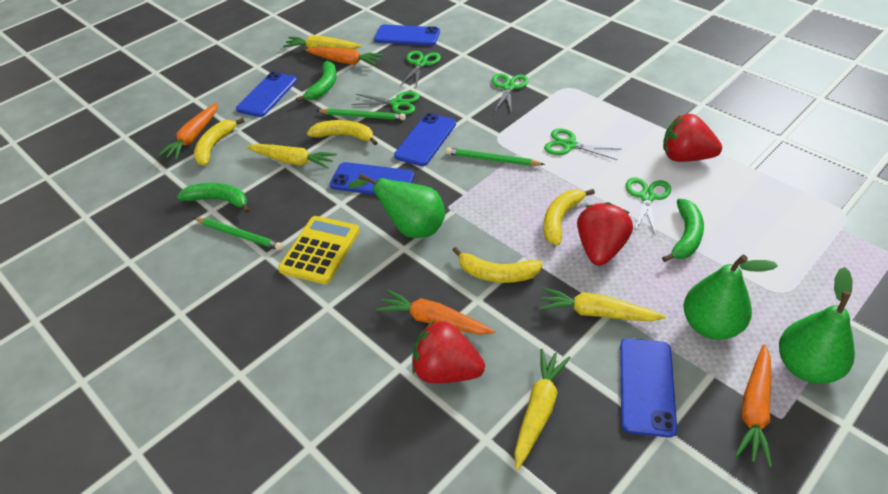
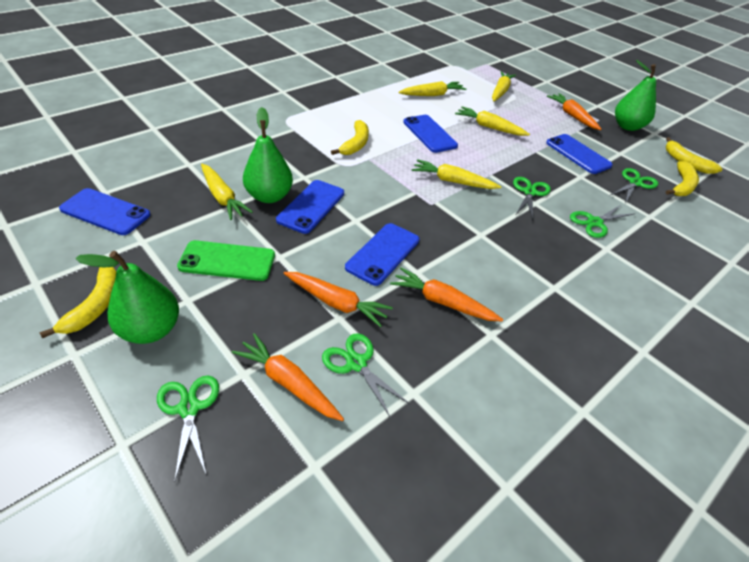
green banana: [177,183,249,213] [296,61,337,102] [662,199,704,262] = 3 -> none = 0
green pencil: [194,217,283,250] [316,108,406,120] [446,148,545,166] = 3 -> none = 0
green phone: none = 0 -> [177,240,275,281] = 1
red strawberry: [412,320,485,383] [577,202,633,266] [663,114,722,162] = 3 -> none = 0
yellow calculator: [278,216,360,284] = 1 -> none = 0
yellow carrot: [246,144,337,169] [283,35,362,49] [514,349,571,470] [539,287,666,321] = 4 -> [201,164,253,220] [399,81,466,96] [412,159,501,189] [455,107,530,136] [492,71,516,101] = 5

